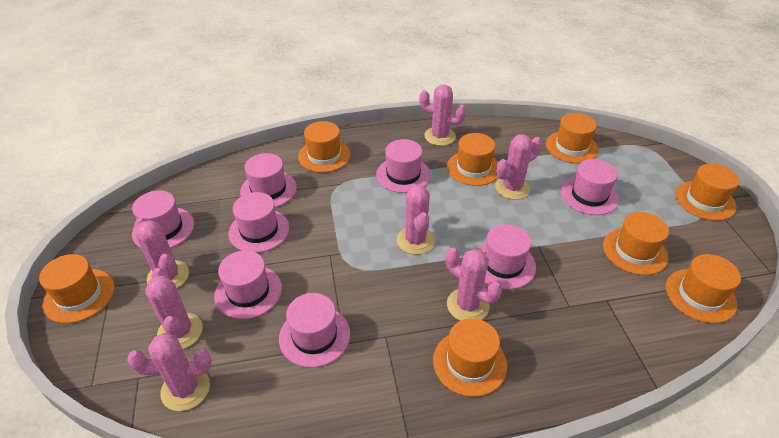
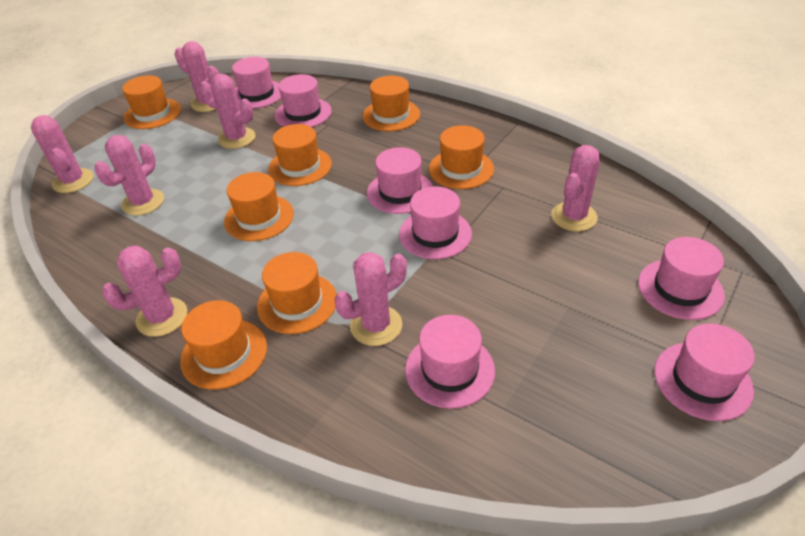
orange hat: [39,254,115,323] [298,121,350,173] [433,318,507,397] [447,133,498,186] [546,113,599,163] [603,212,669,275] [666,254,741,323] [675,164,739,221] = 8 -> [122,76,181,129] [180,300,267,390] [224,172,294,241] [257,252,337,334] [268,124,332,186] [362,76,420,131] [429,125,494,189] = 7
pink hat: [132,190,194,248] [214,250,282,319] [228,192,289,253] [240,153,297,207] [279,293,350,368] [376,139,431,193] [477,224,536,289] [561,159,619,215] = 8 -> [232,57,281,109] [275,74,332,127] [367,147,433,214] [399,187,472,259] [405,315,495,409] [638,237,725,320] [654,323,755,421] = 7

